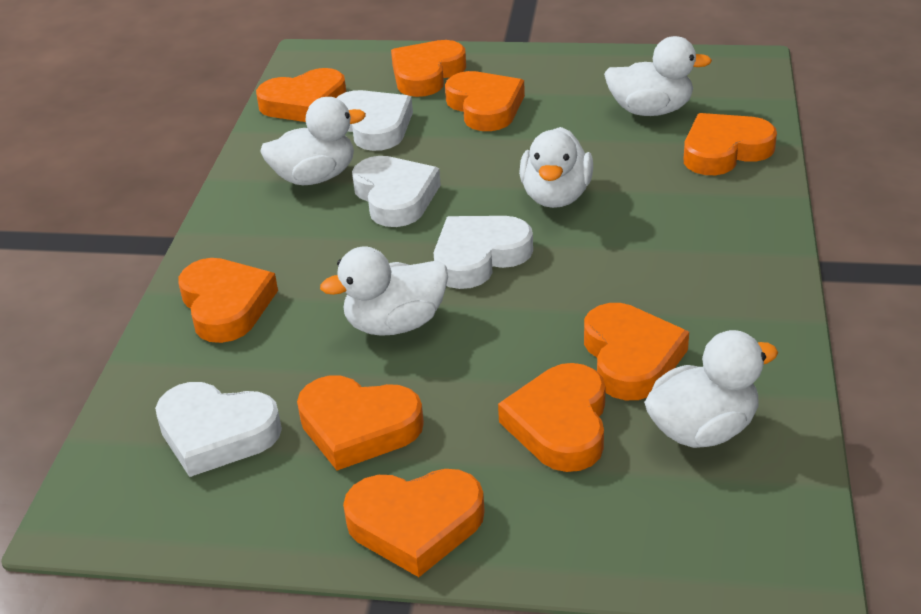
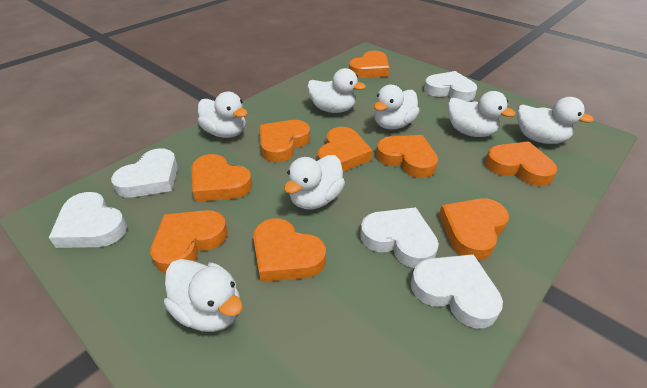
white duck: [260,97,366,185] [320,246,448,336] [519,127,593,208] [604,36,712,116] [644,330,778,448] = 5 -> [164,259,243,332] [198,92,248,138] [284,155,345,209] [307,68,366,113] [374,85,420,130] [448,91,516,137] [517,97,594,144] = 7
white heart: [155,382,282,477] [337,90,413,151] [352,156,441,227] [434,216,533,289] = 4 -> [49,192,127,248] [111,148,178,198] [360,207,439,268] [411,254,503,328] [424,71,477,101] = 5

